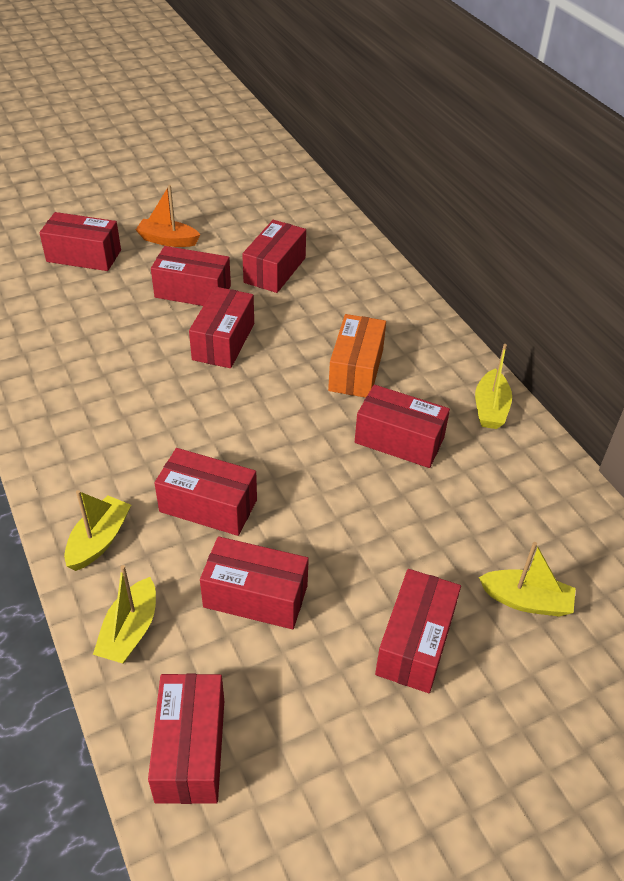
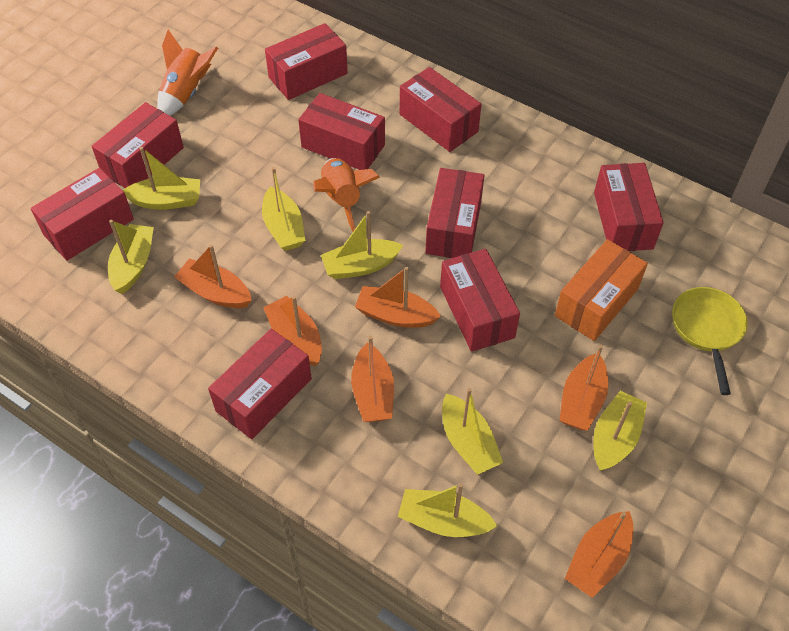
orange boat: [136,185,200,247] = 1 -> [174,245,252,308] [263,296,322,366] [351,336,394,422] [355,267,441,328] [559,345,608,431] [565,511,633,598] = 6
orange rocket: none = 0 -> [157,30,218,116] [313,158,380,232] = 2
yellow boat: [64,490,131,571] [93,565,156,664] [475,344,512,429] [479,542,576,617] = 4 -> [108,220,154,294] [123,147,200,210] [262,167,305,251] [321,211,403,279] [398,483,497,537] [442,388,503,475] [593,391,647,471] = 7
yellow pan: none = 0 -> [672,287,748,395] = 1

